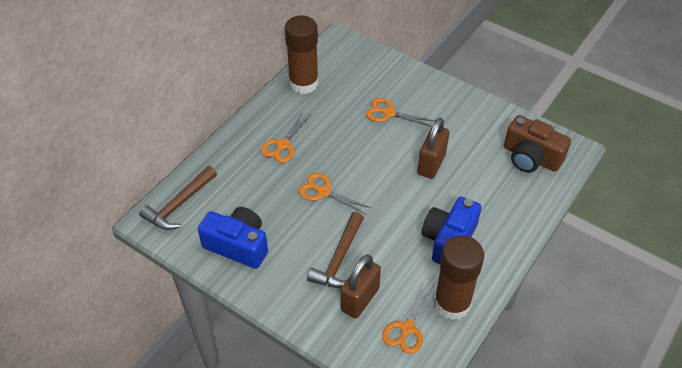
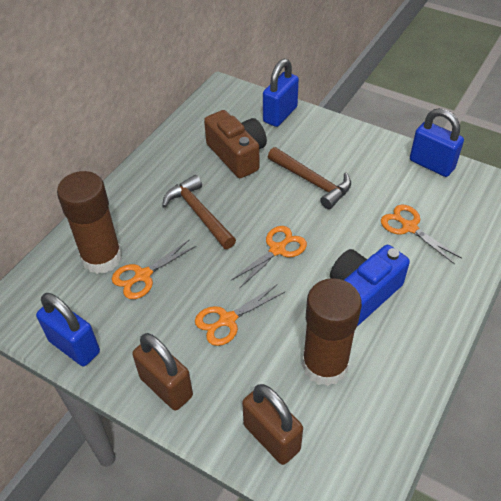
blue camera: [198,207,268,269] [421,197,481,264] = 2 -> [330,245,410,326] = 1
blue padlock: none = 0 -> [36,293,100,366] [263,59,299,127] [410,108,464,177] = 3

